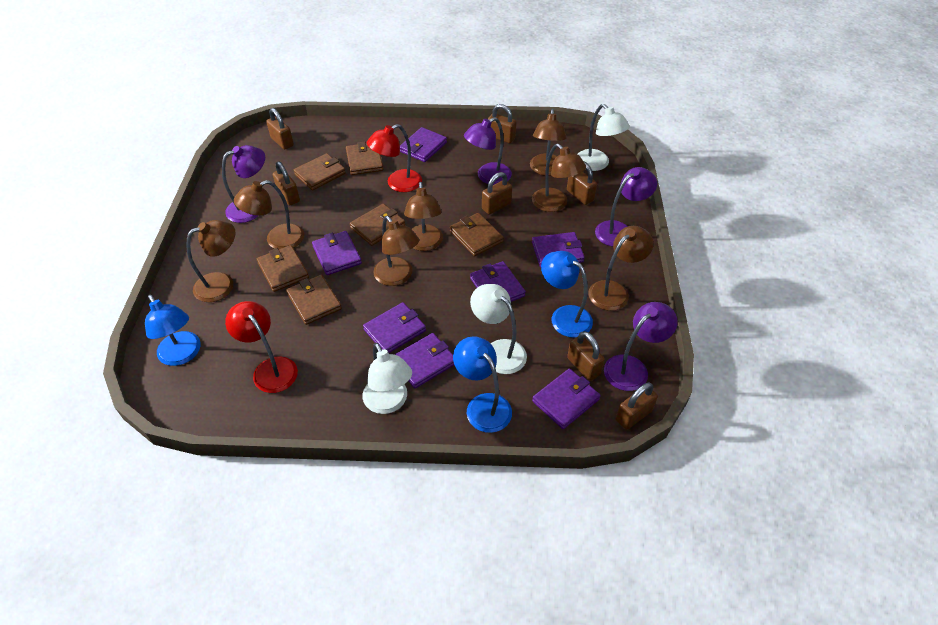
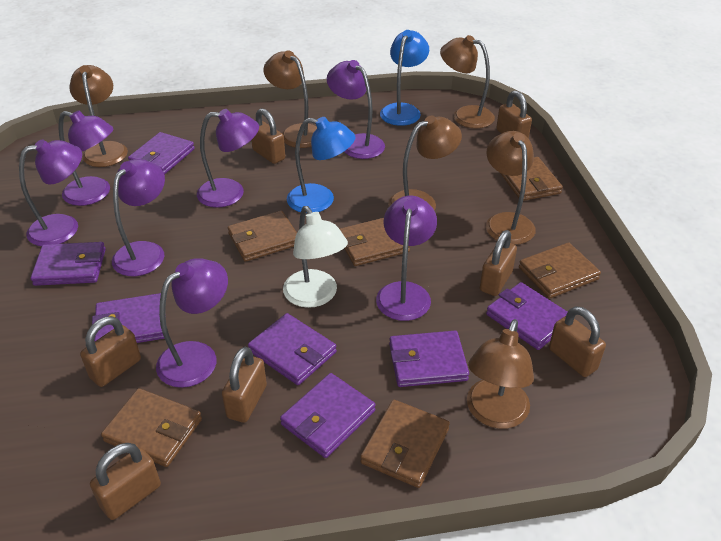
blue lamp: [145,295,201,366] [453,336,512,433] [541,251,593,338] = 3 -> [287,117,356,212] [380,30,429,126] = 2
brown lamp: [186,220,235,302] [234,180,304,249] [373,216,419,286] [404,182,443,251] [530,109,567,176] [532,144,586,212] [588,226,654,311] = 7 -> [69,65,128,167] [263,50,317,148] [388,115,462,210] [440,35,495,128] [467,319,534,429] [486,131,536,245] = 6
purple lamp: [222,145,265,223] [464,117,512,185] [595,167,657,247] [604,302,678,391] = 4 -> [19,139,82,246] [58,110,114,206] [112,159,165,276] [156,258,228,388] [197,109,259,208] [327,60,385,159] [376,196,437,321] = 7
red lamp: [225,301,298,393] [367,124,422,192] = 2 -> none = 0
white lamp: [362,343,412,414] [470,284,527,374] [578,104,630,171] = 3 -> [283,206,348,308] = 1

